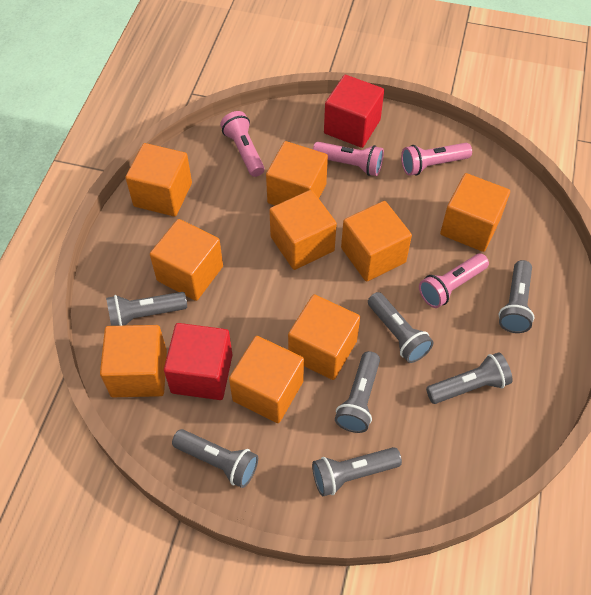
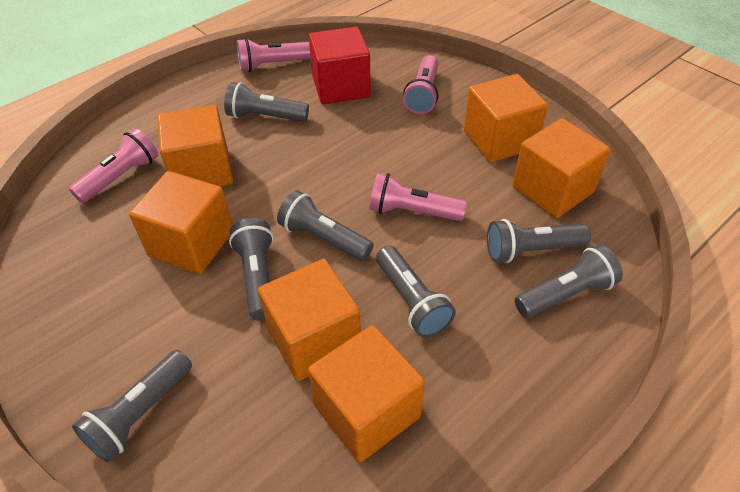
orange cube: [100,325,167,397] [126,143,192,217] [150,219,223,301] [229,336,304,423] [266,141,328,205] [269,190,337,270] [288,294,360,380] [341,201,412,282] [440,173,510,252] = 9 -> [129,171,233,274] [157,105,233,187] [258,259,361,381] [308,325,425,463] [464,74,548,162] [512,118,610,218] = 6
red cube: [164,323,232,400] [324,75,384,148] = 2 -> [309,27,371,104] = 1

